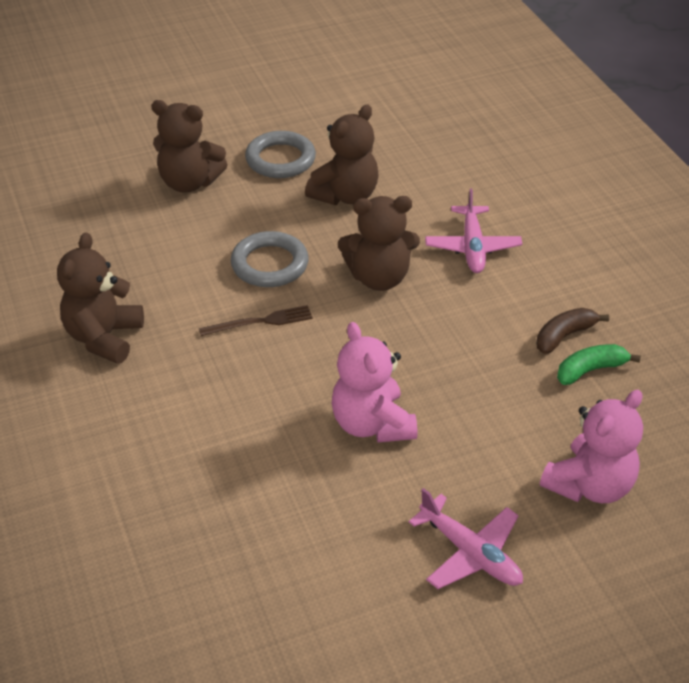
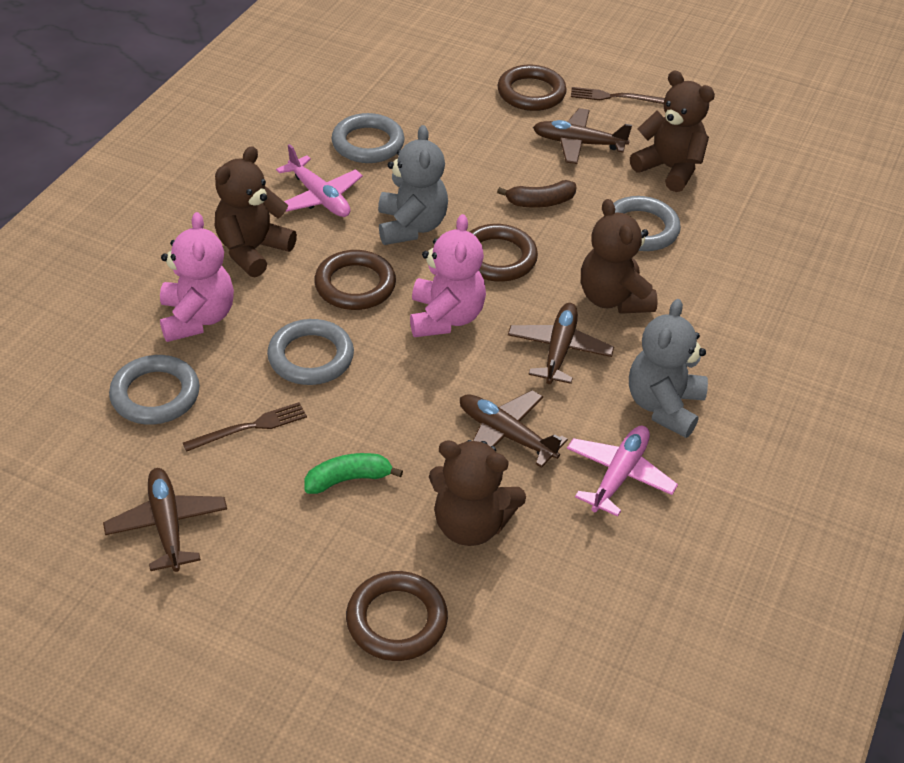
brown fork: [199,305,313,336] = 1 -> [183,402,307,452] [571,87,665,104] = 2
brown plane: none = 0 -> [103,468,227,572] [460,390,568,468] [508,303,614,384] [533,108,632,164] = 4
brown ring: none = 0 -> [314,250,396,310] [346,571,448,661] [470,224,538,282] [497,65,567,111] = 4
grey ring: [231,231,309,287] [245,131,316,178] = 2 -> [109,355,200,424] [267,319,354,385] [332,113,405,163] [613,196,681,251] = 4
grey teddy bear: none = 0 -> [378,125,448,245] [629,299,708,438] = 2

